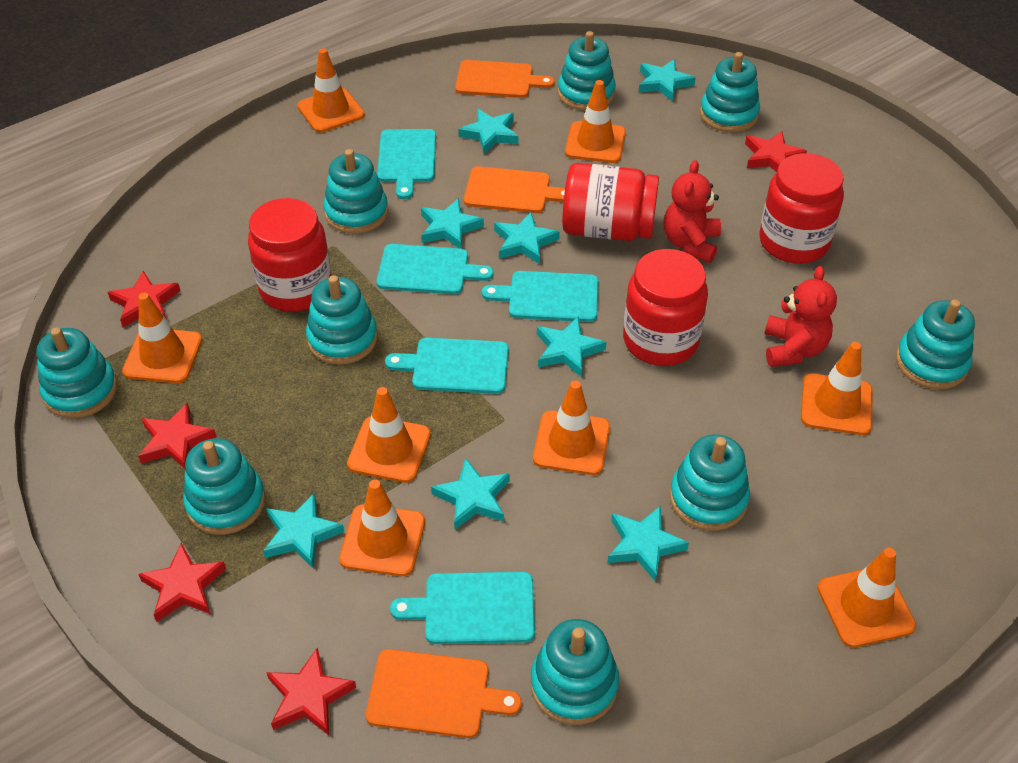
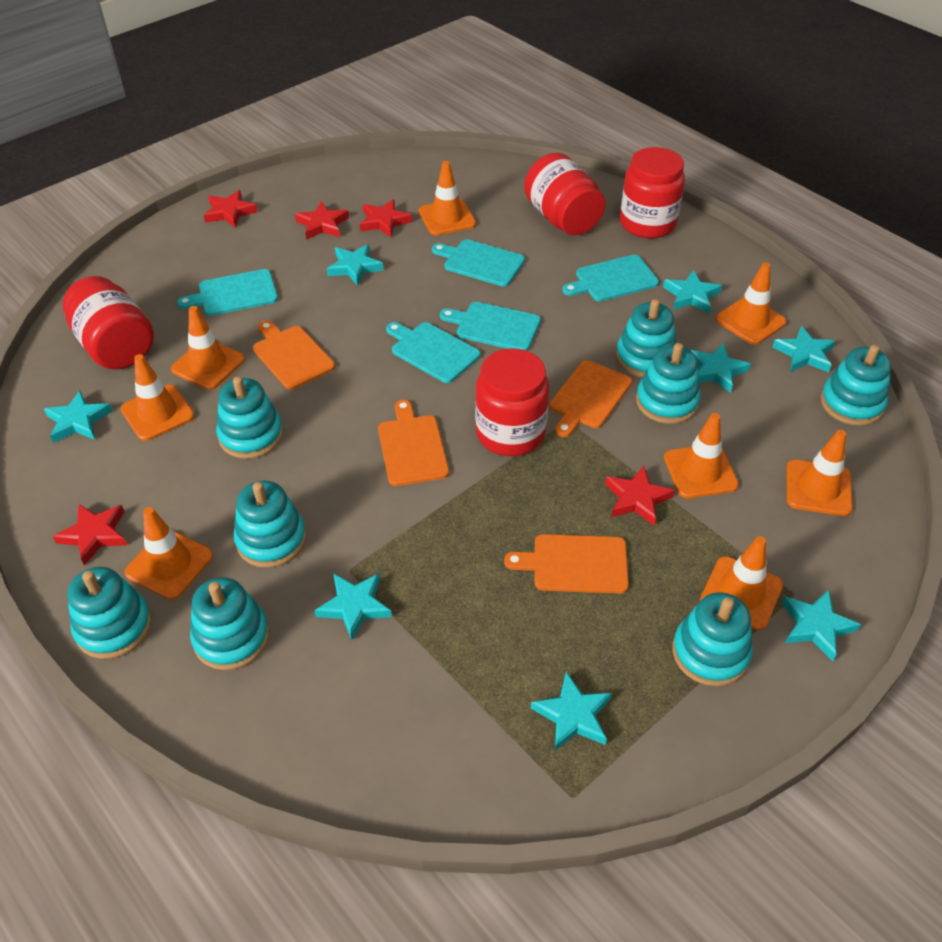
orange cutting board: [365,649,522,738] [455,60,555,98] [464,166,565,213] = 3 -> [253,320,335,390] [378,400,449,486] [504,534,629,594] [549,360,632,437] = 4
red teddy bear: [664,160,721,263] [764,266,837,367] = 2 -> none = 0
turquoise stacking toy: [36,327,117,418] [183,438,265,535] [306,275,378,365] [323,149,388,234] [531,619,619,725] [558,31,616,111] [670,434,750,531] [700,52,760,132] [896,299,975,389] = 9 -> [67,567,152,659] [190,577,269,670] [216,376,283,459] [234,481,306,568] [616,299,676,378] [636,343,701,424] [672,593,753,686] [820,345,891,426] = 8

